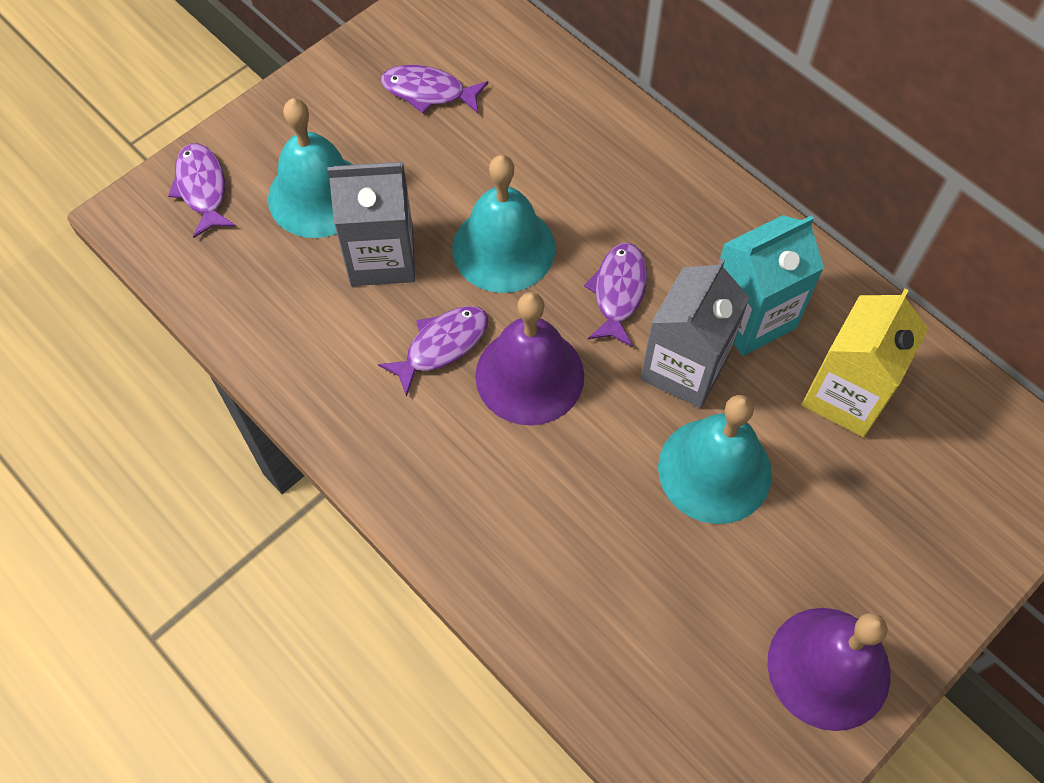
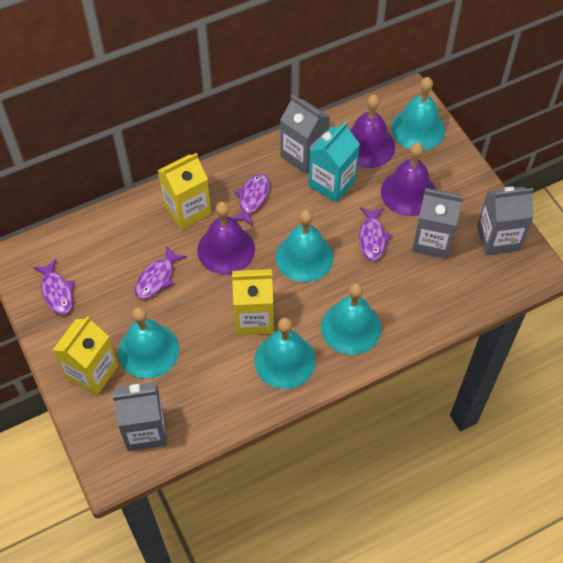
grey carton: [328,162,415,286] [640,258,750,408] = 2 -> [113,382,167,451] [280,95,330,174] [412,188,463,259] [477,187,534,255] = 4
purple bell: [475,292,584,426] [767,608,891,731] = 2 -> [197,202,255,275] [350,94,395,168] [381,143,436,216] = 3
turquoise bell: [268,98,353,238] [452,155,555,293] [658,395,772,524] = 3 -> [118,307,179,379] [254,317,316,389] [276,210,333,282] [321,283,381,355] [391,77,445,151] = 5
yellow carton: [802,288,928,437] = 1 -> [53,316,118,396] [158,153,211,230] [232,269,274,335] = 3

